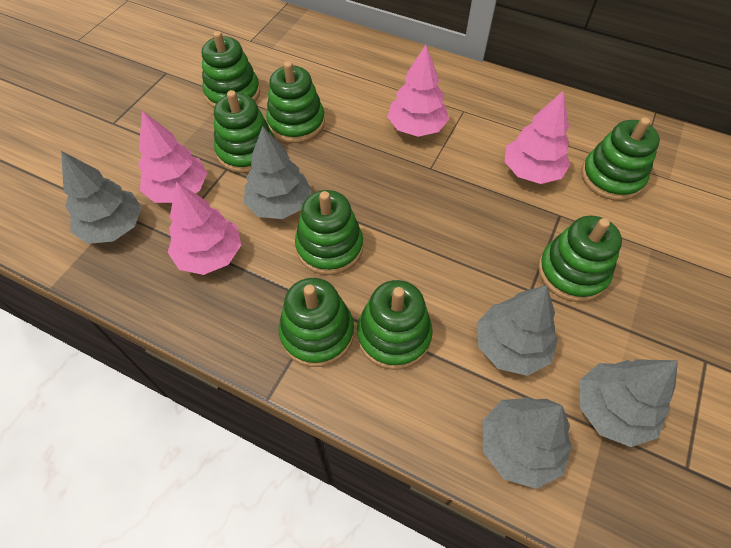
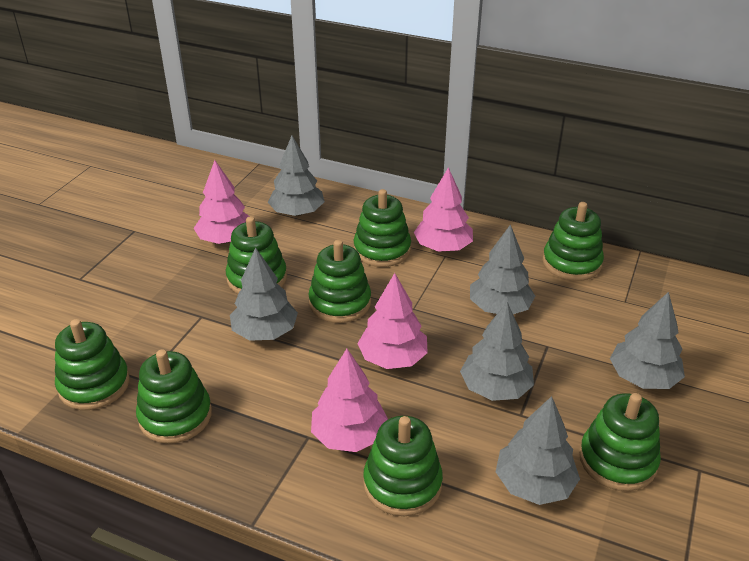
grey tree: [61,151,142,244] [244,126,312,219] [477,285,558,376] [482,397,572,489] [580,359,678,447] = 5 -> [230,247,298,341] [268,136,325,216] [460,302,534,401] [470,224,535,314] [496,396,580,505] [610,292,685,389] = 6

